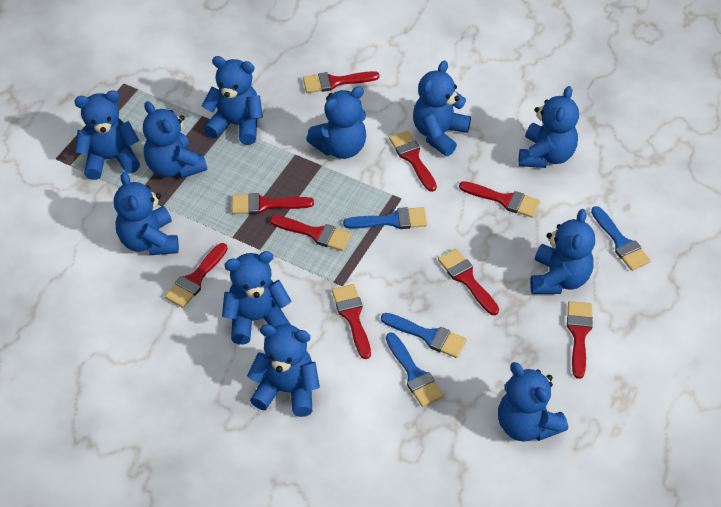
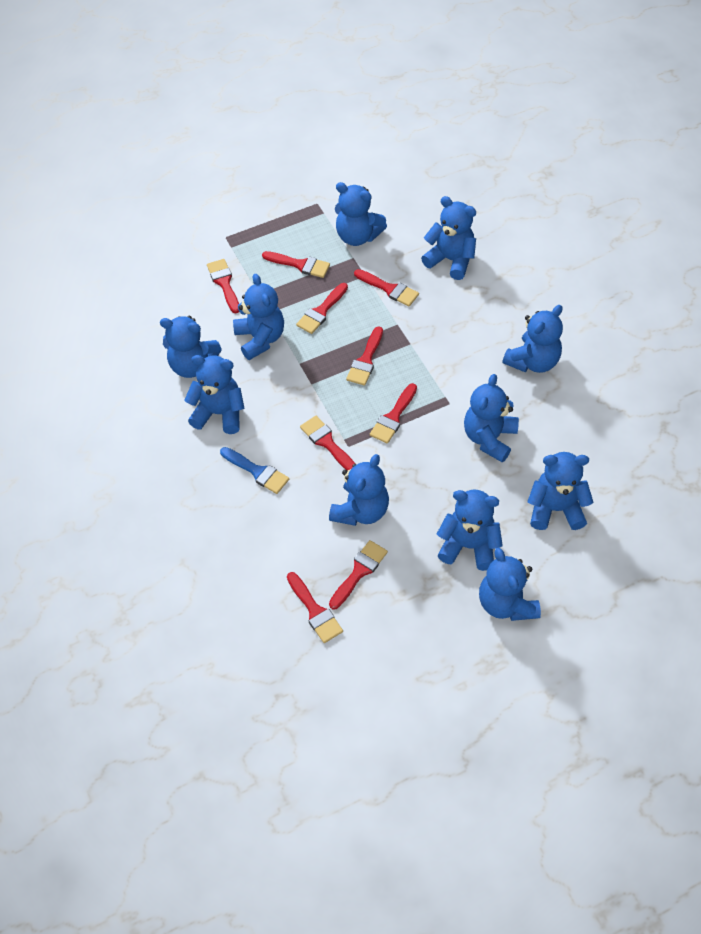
blue brush: [343,207,427,229] [381,313,466,358] [386,333,443,407] [591,206,651,271] = 4 -> [220,447,289,494] = 1

